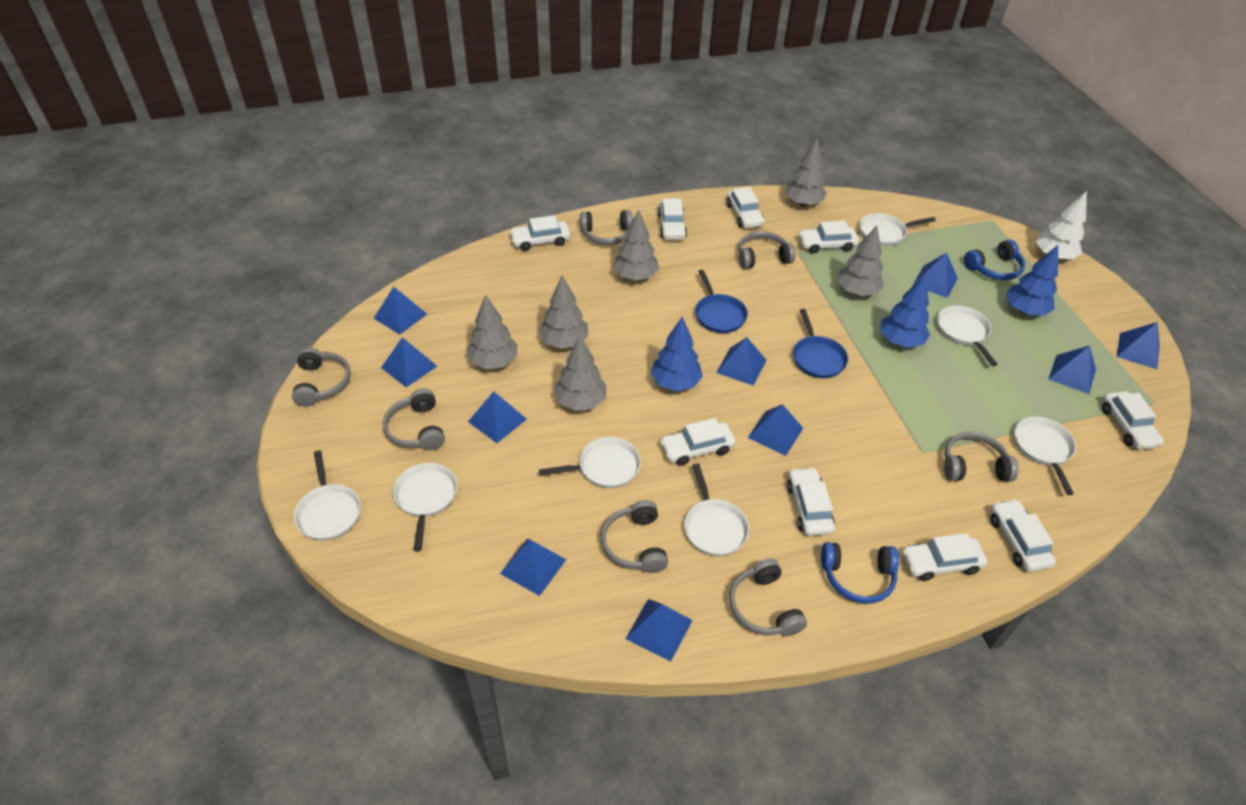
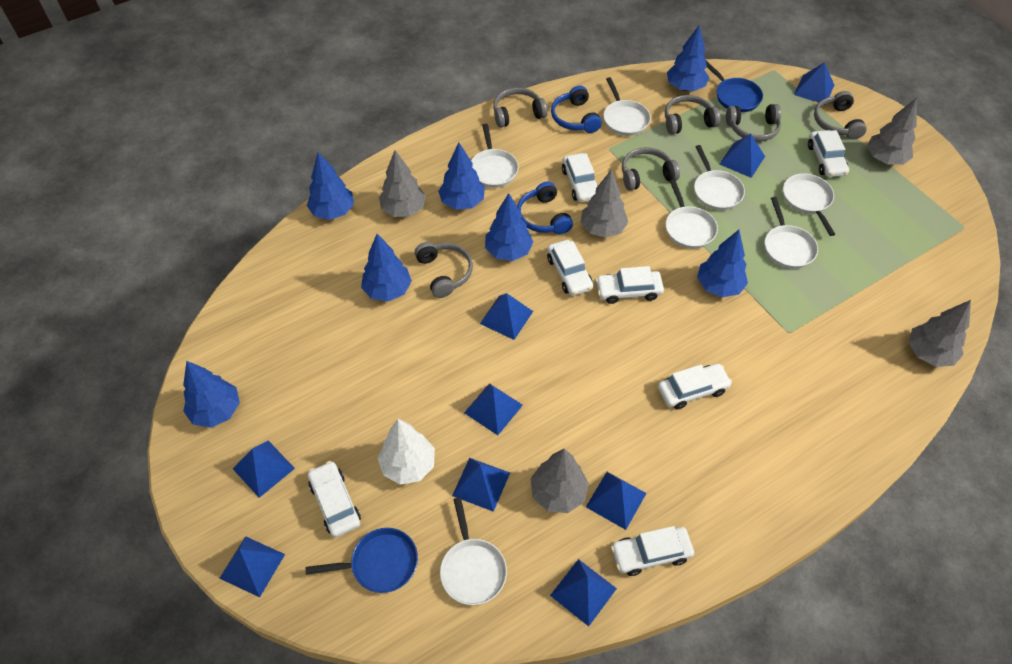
blue pyramid: [374,287,427,335] [381,337,437,388] [468,391,527,443] [500,539,566,596] [626,599,693,662] [717,337,766,386] [748,404,803,456] [913,252,958,298] [1049,345,1096,394] [1117,322,1160,369] = 10 -> [219,536,285,597] [233,441,295,498] [452,458,510,512] [464,383,523,435] [480,293,533,340] [550,559,617,626] [586,472,647,530] [719,134,765,178] [794,62,834,105] = 9
blue tree: [651,316,703,391] [880,275,930,348] [1006,245,1058,316] = 3 -> [183,361,240,428] [307,152,354,220] [361,234,412,301] [438,143,485,210] [485,193,533,261] [667,25,709,91] [697,230,748,297] = 7
grey headphones: [292,347,351,407] [383,388,445,450] [580,210,633,245] [601,500,668,573] [729,558,807,636] [738,231,795,269] [944,432,1019,481] = 7 -> [415,242,473,298] [493,88,548,128] [622,147,680,191] [665,95,721,134] [726,104,781,142] [814,91,867,140] = 6
grey tree: [466,295,518,369] [539,276,588,349] [554,335,606,411] [613,210,659,280] [785,139,827,206] [837,225,884,296] = 6 -> [379,150,426,217] [530,448,589,513] [581,170,628,238] [867,98,917,165] [908,300,971,367] = 5
white car: [509,215,570,251] [658,199,687,240] [660,418,735,466] [727,187,764,228] [787,467,835,536] [798,221,859,254] [902,533,987,581] [991,499,1056,572] [1102,391,1164,450] = 9 -> [308,461,361,537] [547,240,593,296] [562,153,598,202] [595,266,664,304] [611,526,694,576] [658,364,732,409] [808,130,849,177] = 7

